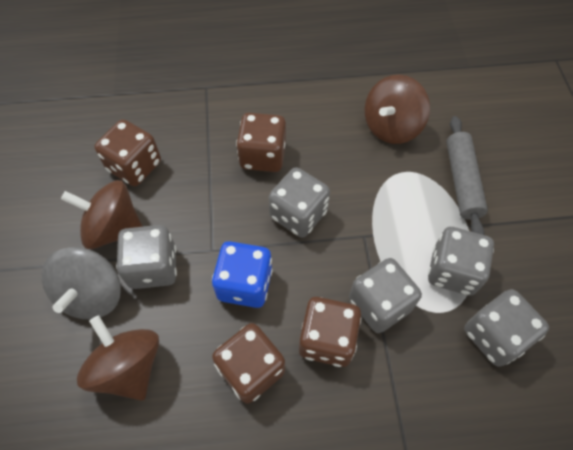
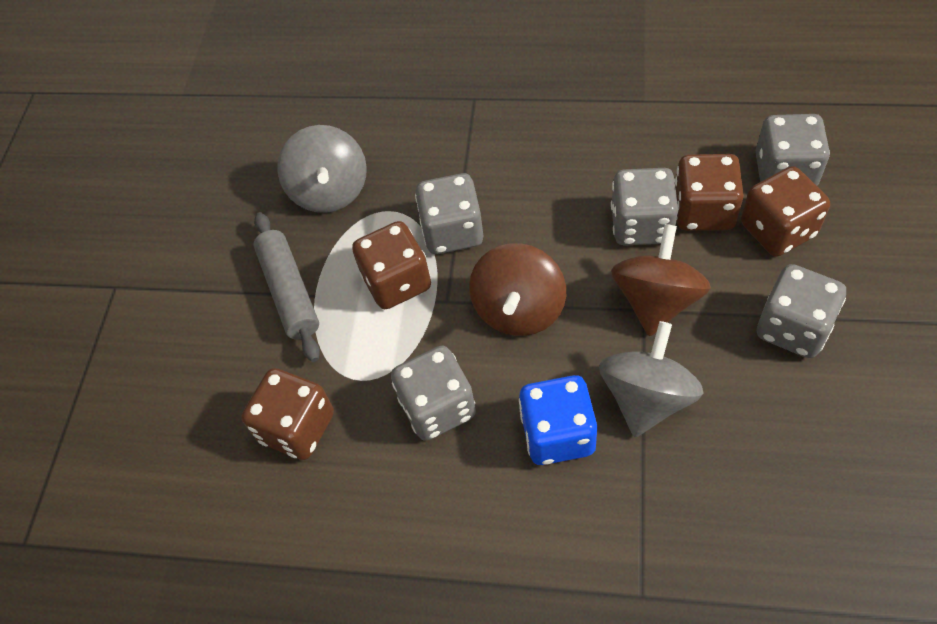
brown spinning top: [61,180,143,249] [77,315,159,401] [365,75,430,144] = 3 -> [469,243,566,336] [611,224,711,336] = 2
grey spinning top: [42,247,121,319] = 1 -> [277,125,367,213] [599,321,703,437] = 2

